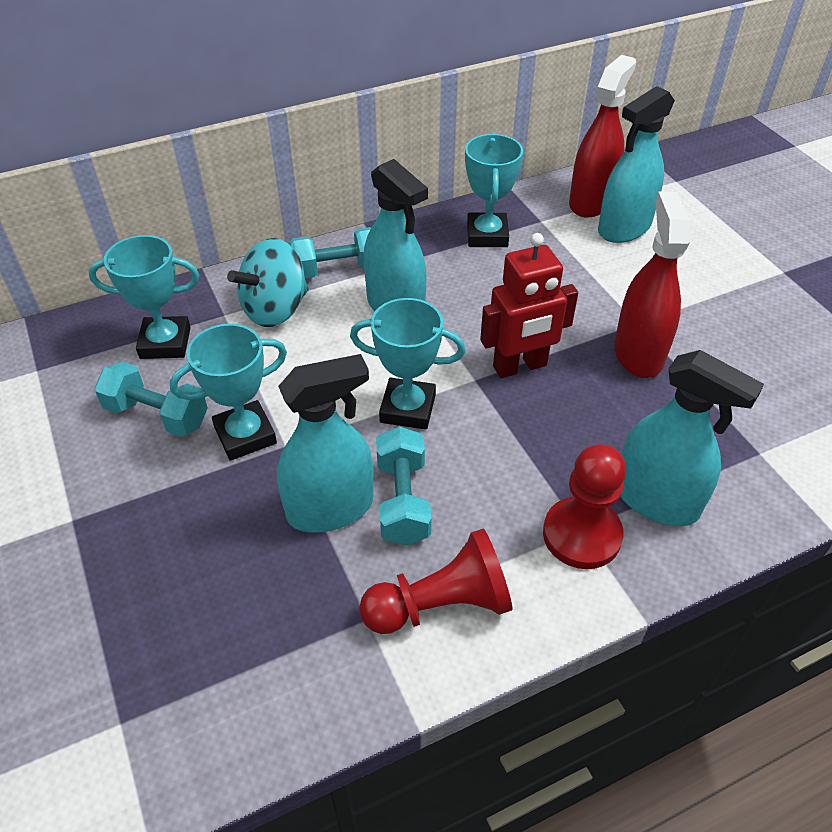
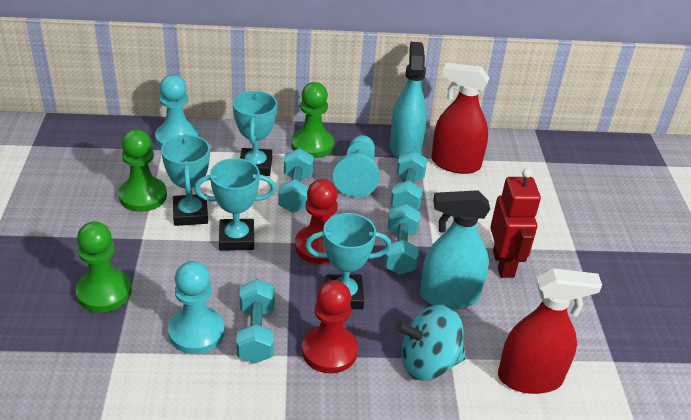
green pawn: none = 0 -> [76,222,132,312] [118,129,167,212] [291,82,334,158] = 3
turquoise dumbbell: [94,362,208,437] [290,227,371,279] [376,426,432,545] = 3 -> [236,279,275,363] [278,148,314,213] [384,204,420,275] [390,151,427,210] = 4
turquoise pawn: none = 0 -> [155,75,199,148] [168,261,225,354] [333,135,380,197] = 3
turquoise spray bottle: [277,354,373,533] [364,159,428,311] [598,86,675,243] [621,350,764,526] = 4 -> [390,42,427,159] [420,190,490,309] = 2

